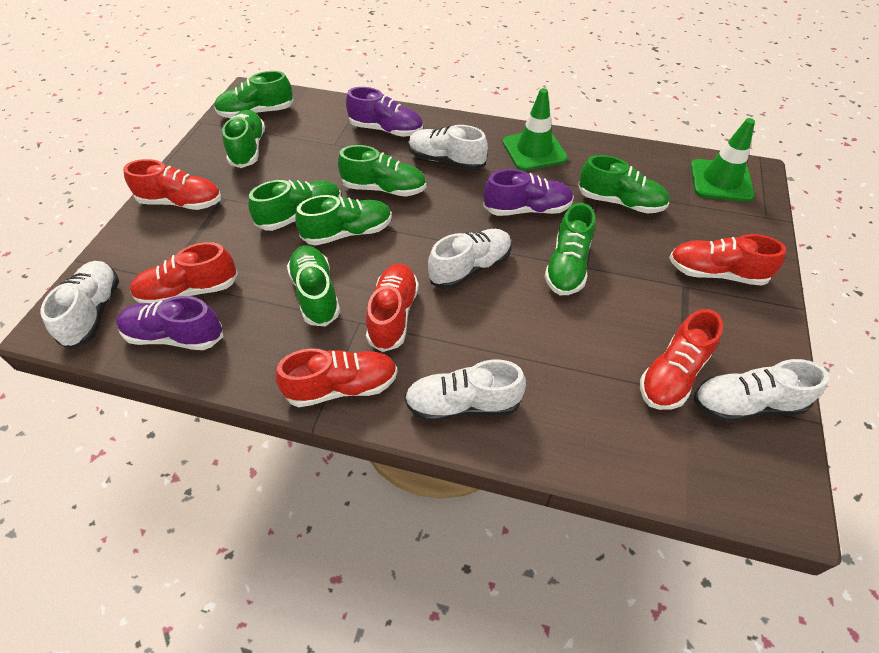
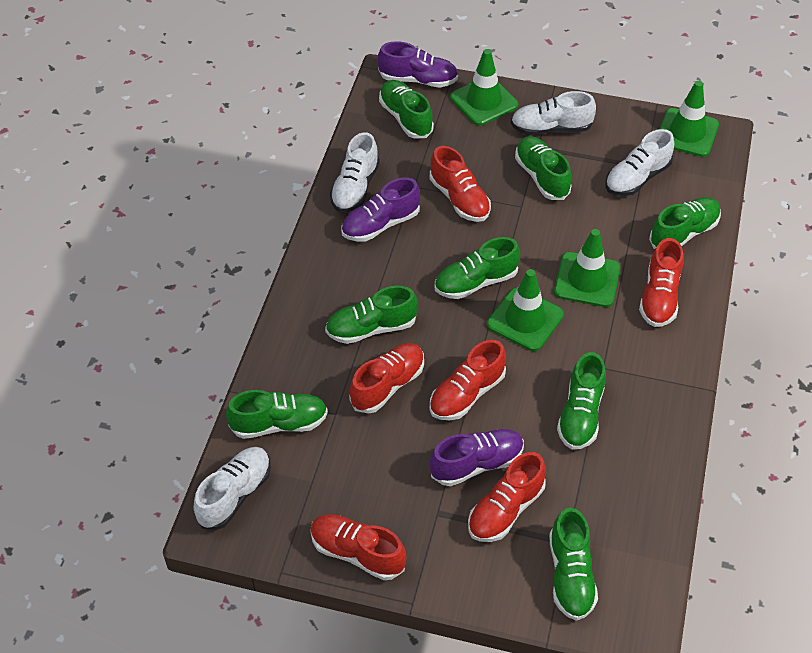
green traffic cone: [502,88,568,171] [691,118,755,202] = 2 -> [450,49,518,125] [487,269,564,351] [554,229,620,307] [660,81,719,157] = 4
white shoe: [41,261,119,349] [404,359,526,422] [408,125,488,171] [428,229,512,289] [694,359,829,422] = 5 -> [194,447,271,530] [330,132,380,213] [511,91,596,135] [605,129,674,196] = 4

